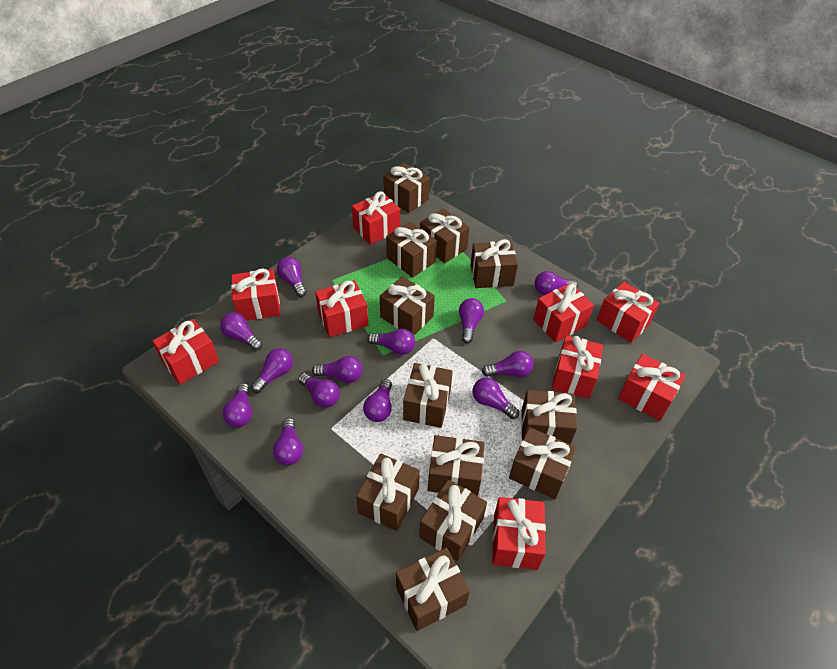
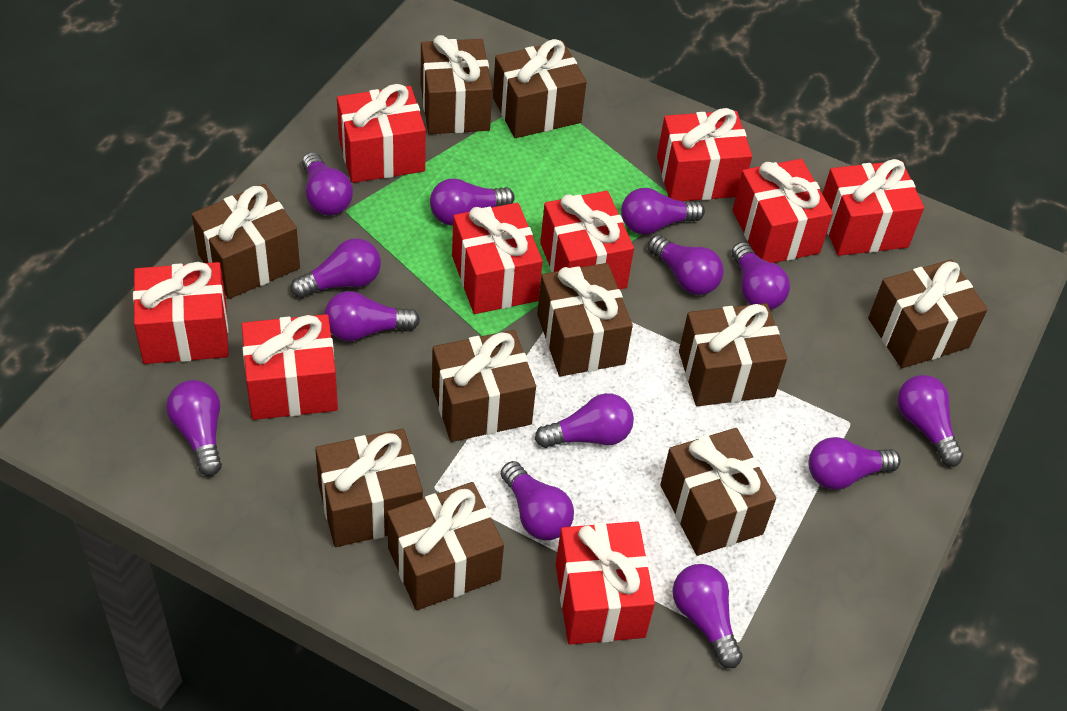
brown gift: [356,453,420,531] [380,276,435,335] [383,163,430,213] [386,222,437,278] [396,548,470,631] [403,363,453,428] [419,479,487,561] [420,208,470,263] [428,435,485,496] [470,239,518,288] [509,427,576,499] [521,390,577,444] = 12 -> [192,184,300,299] [315,429,423,547] [387,482,504,610] [420,35,492,134] [432,330,536,442] [493,39,587,138] [537,263,633,376] [660,428,776,556] [679,303,787,406] [868,259,988,368] = 10

